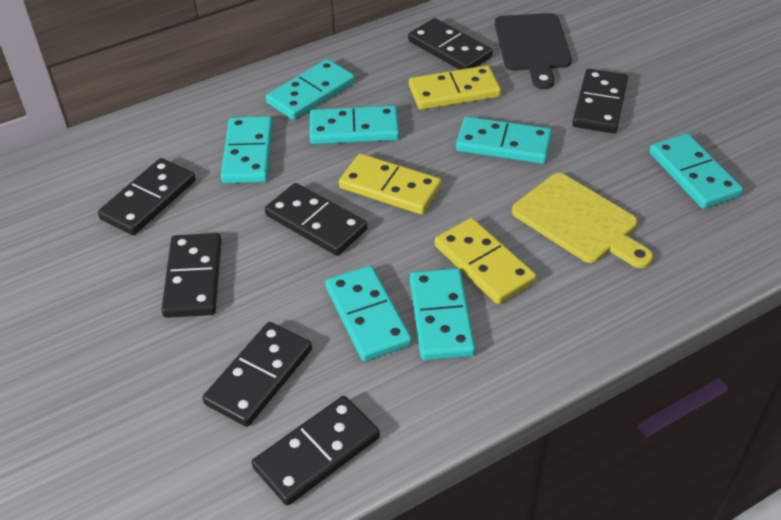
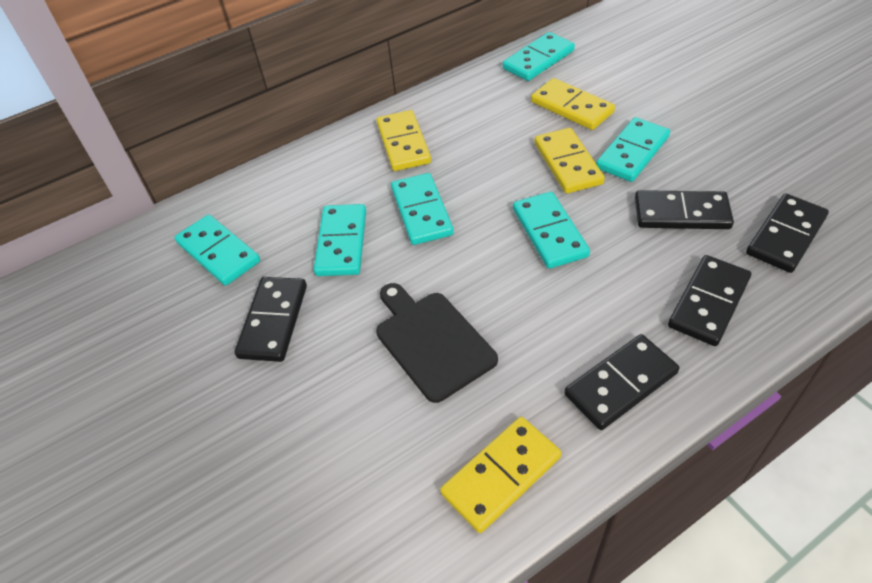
black domino: [98,158,196,235] [161,233,222,318] [202,322,312,427] [252,396,380,506] [265,183,368,256] [408,18,493,70] [572,69,628,134] = 7 -> [235,277,307,362] [564,334,679,430] [635,190,734,229] [668,255,751,346] [746,193,829,273] = 5
turquoise domino: [221,116,273,183] [266,59,355,120] [310,105,400,144] [325,266,412,361] [410,268,476,360] [456,117,552,164] [649,133,743,209] = 7 -> [175,214,260,286] [314,204,366,276] [391,173,454,245] [503,32,575,81] [513,192,590,269] [596,117,670,182] = 6
yellow cutting board: [512,173,653,268] = 1 -> none = 0
yellow domino: [339,154,442,214] [409,65,501,110] [435,218,537,304] = 3 -> [376,110,431,171] [440,417,561,533] [531,78,615,130] [534,128,605,194] = 4

